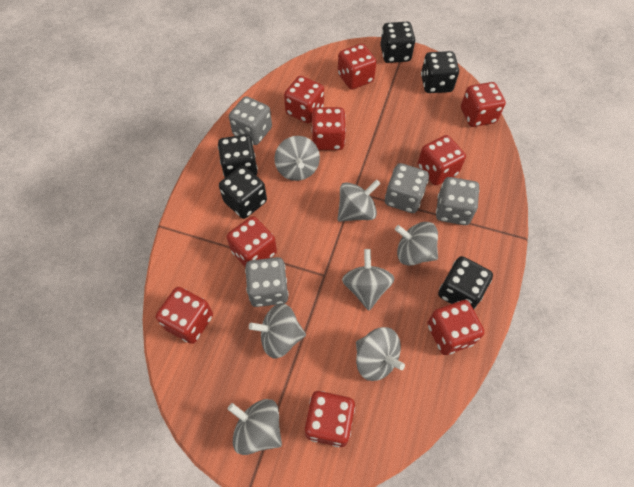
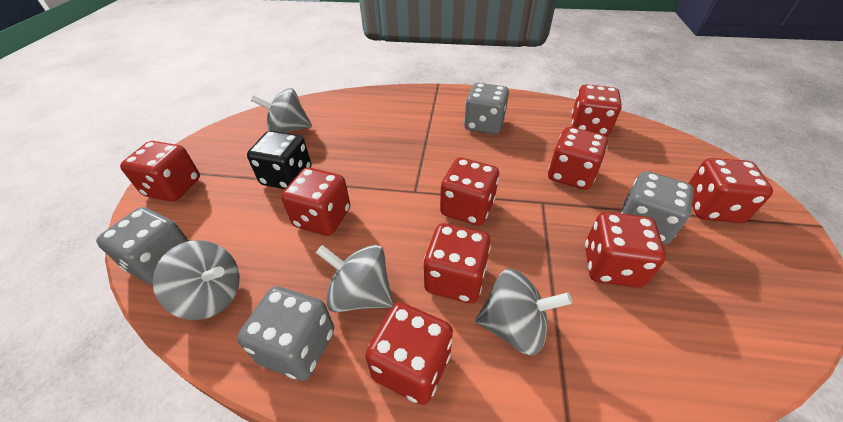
black dice: [218,134,258,178] [219,166,267,219] [380,22,415,63] [421,51,459,93] [438,256,493,309] = 5 -> [247,131,311,189] = 1
grey spinning top: [228,399,282,455] [249,303,306,359] [274,136,320,181] [337,179,381,222] [342,249,394,310] [356,327,405,381] [395,222,438,266] = 7 -> [153,240,240,320] [251,88,312,133] [316,245,393,312] [475,269,572,355] = 4

